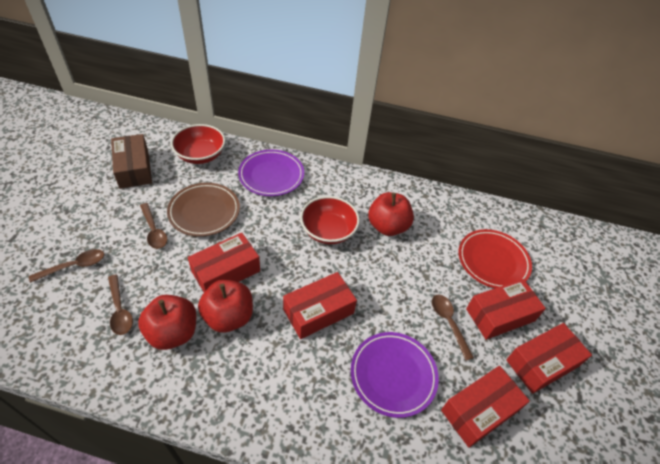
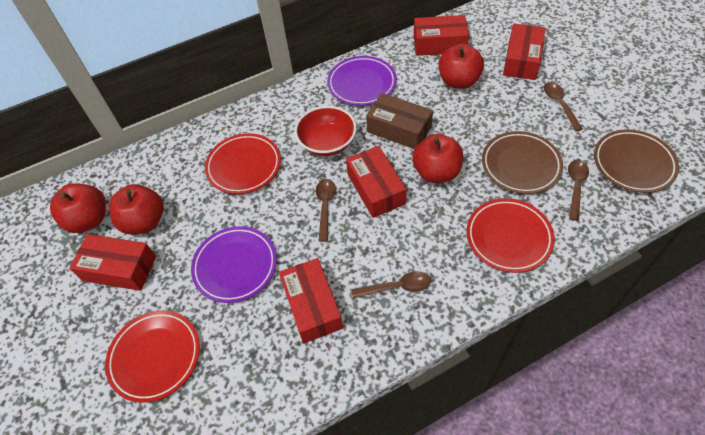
brown plate: [167,183,240,237] = 1 -> [482,131,563,194] [594,129,679,193] = 2
red apple: [138,295,196,350] [198,280,253,333] [368,192,414,236] = 3 -> [50,183,106,233] [109,184,164,234] [412,134,463,183] [438,44,484,89] = 4
red bowl: [171,124,225,164] [300,196,360,244] = 2 -> [295,106,357,156] = 1
red plate: [459,229,532,288] = 1 -> [105,310,200,403] [205,133,281,194] [466,198,555,273] = 3

